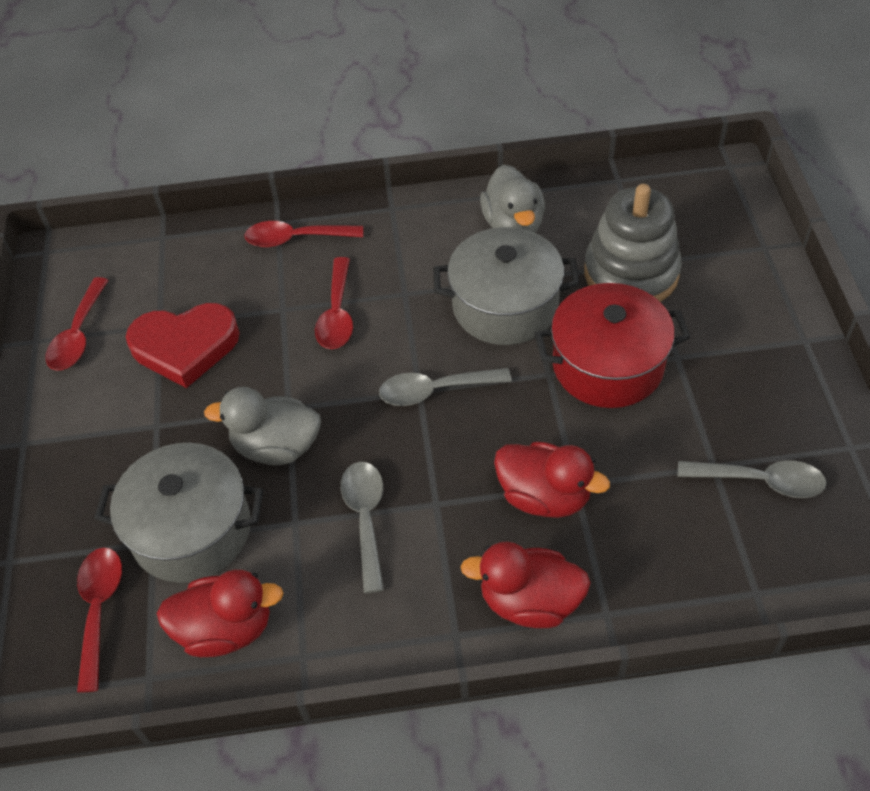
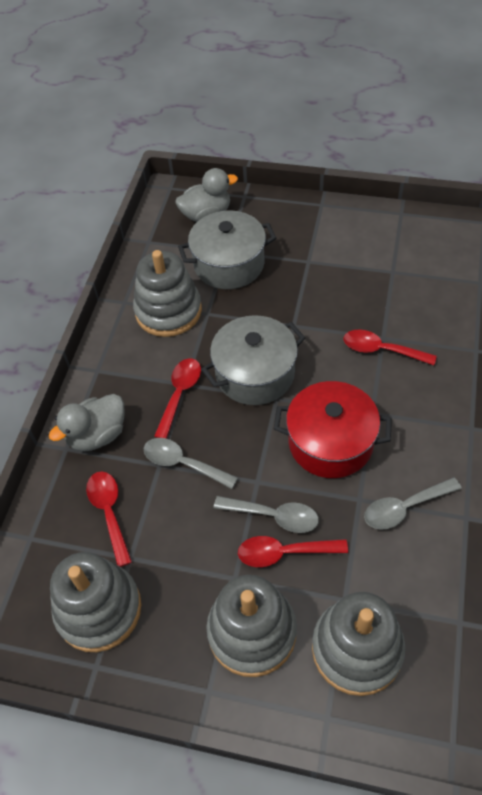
grey stacking toy: [584,184,682,302] = 1 -> [50,552,141,652] [133,250,202,337] [207,575,297,677] [312,592,405,696] = 4
red duck: [156,570,284,657] [460,542,591,628] [494,441,610,518] = 3 -> none = 0
red heart: [126,303,240,388] = 1 -> none = 0

